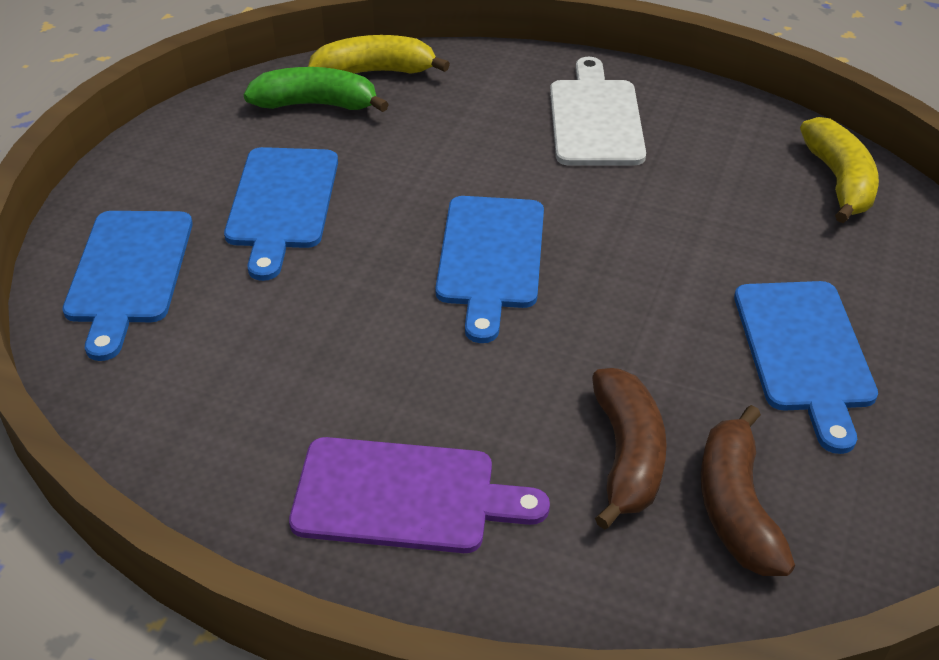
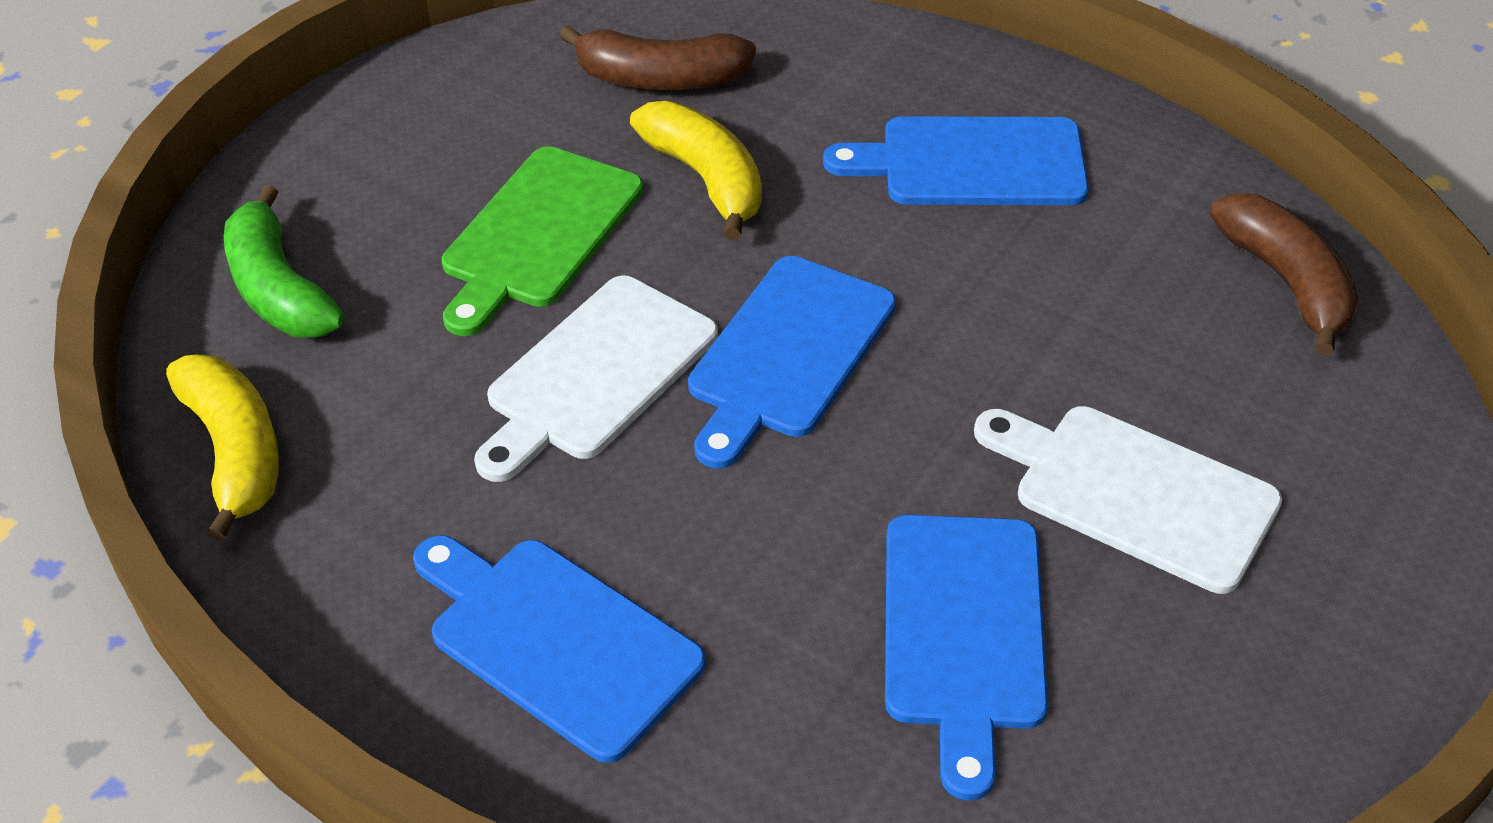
green cutting board: none = 0 -> [442,146,643,336] = 1
purple cutting board: [289,437,550,553] = 1 -> none = 0
white cutting board: [550,57,646,166] = 1 -> [474,276,718,482] [974,406,1282,594] = 2

